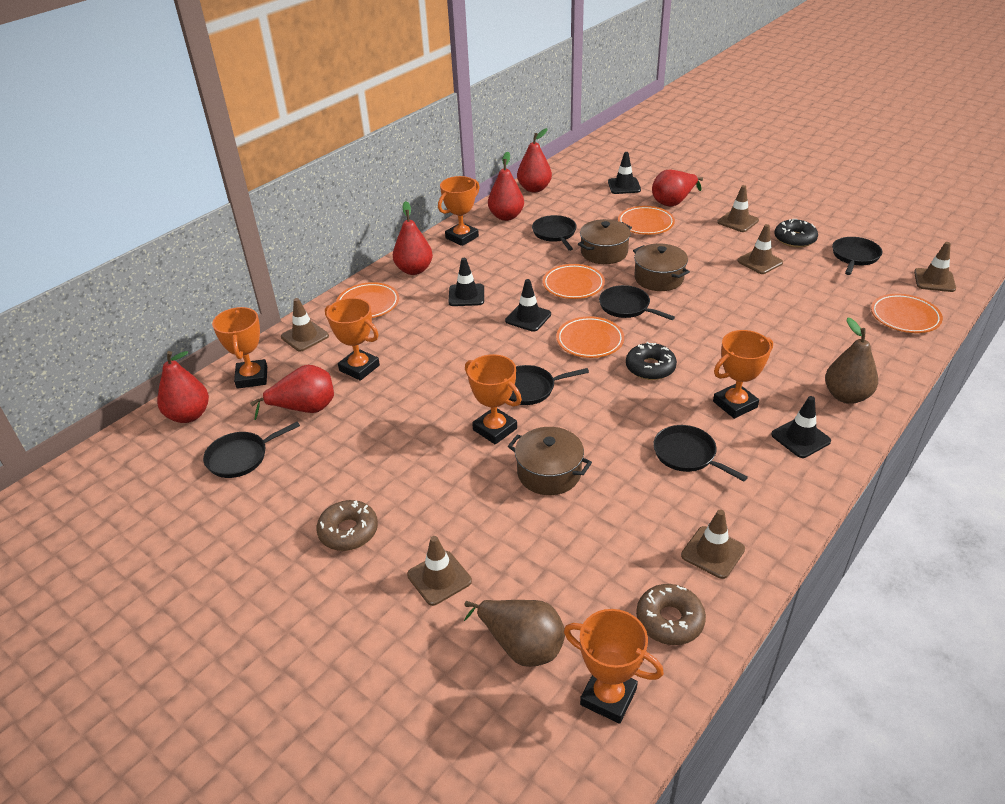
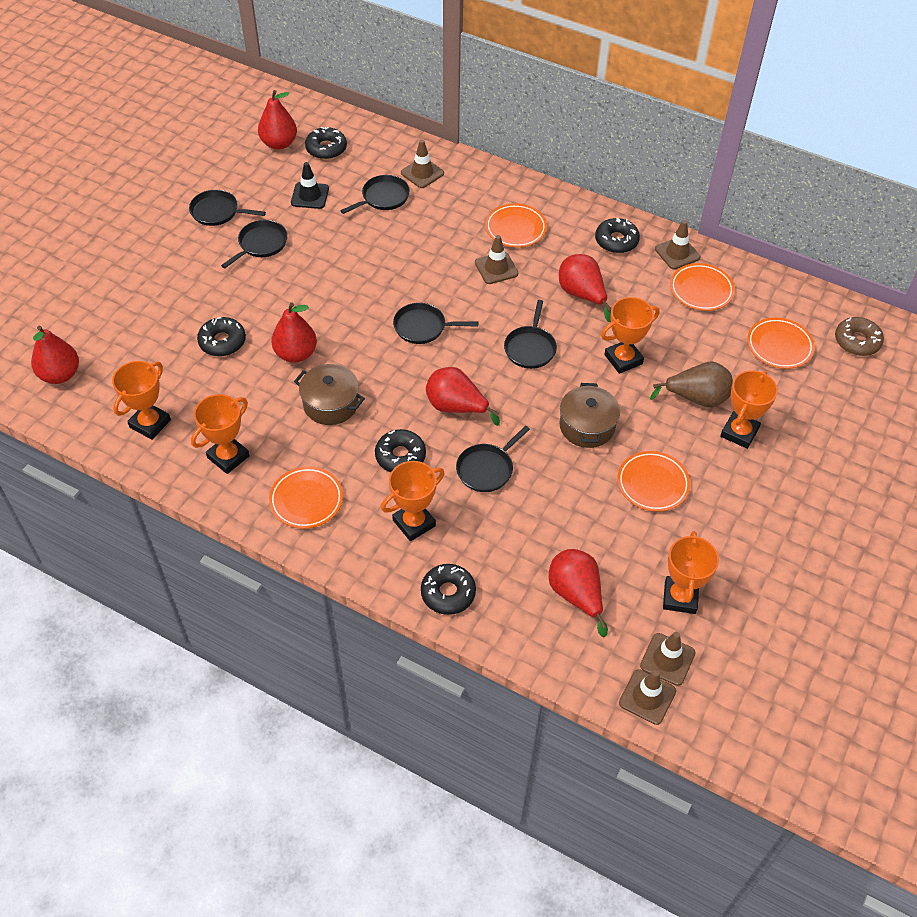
black donut: [626,342,677,380] [775,219,818,248] = 2 -> [197,317,246,356] [305,126,347,160] [375,429,426,472] [421,564,476,615] [595,218,640,253] = 5
black traffic cone: [448,258,484,306] [505,279,551,332] [608,152,641,194] [771,396,831,458] = 4 -> [291,162,329,209] = 1
brown donut: [316,500,378,551] [636,584,706,645] = 2 -> [835,317,884,356] = 1
brown pear: [464,600,565,667] [825,318,878,404] = 2 -> [650,362,733,408] = 1
brown pot: [508,427,592,495] [578,219,632,264] [633,243,690,291] = 3 -> [294,364,365,425] [559,383,620,448] = 2
brown traffic cone: [281,298,329,352] [407,536,472,606] [681,509,745,579] [717,185,759,232] [738,224,783,274] [914,242,956,292] = 6 -> [401,140,444,188] [475,235,518,284] [619,669,676,725] [640,632,696,686] [655,220,700,269] = 5

